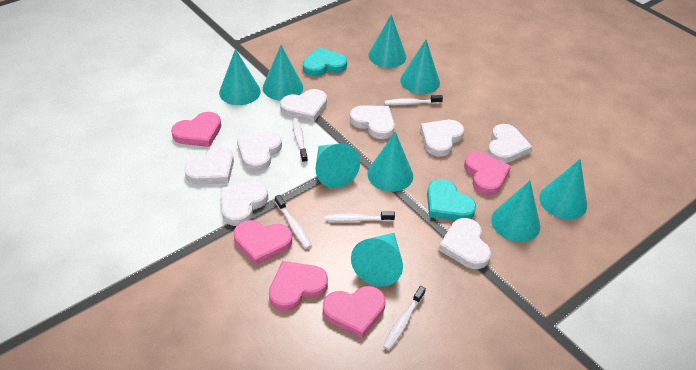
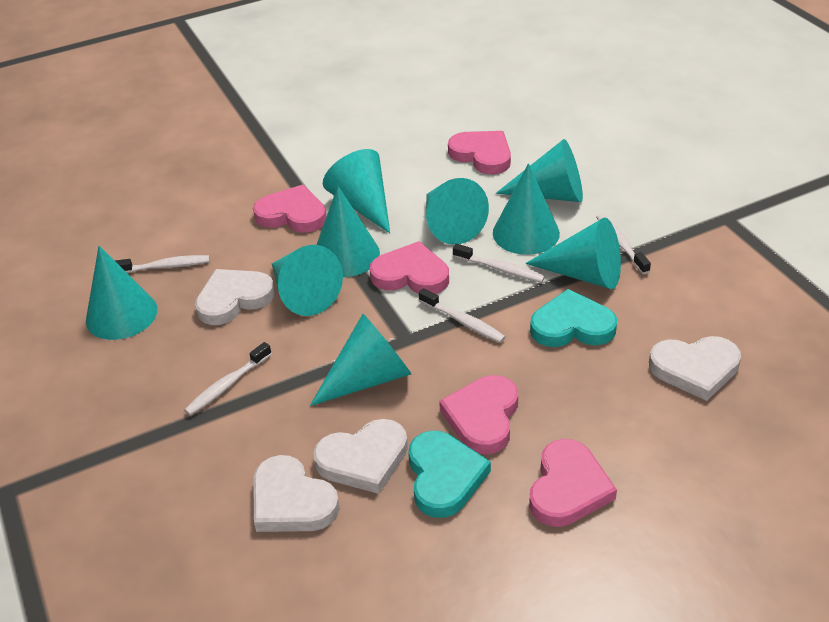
white heart: [184,146,234,184] [220,181,268,226] [237,131,282,172] [280,89,327,122] [350,106,395,139] [420,120,464,157] [439,218,491,269] [488,124,532,163] = 8 -> [195,269,275,325] [253,455,340,532] [313,419,408,494] [649,336,741,401] = 4

